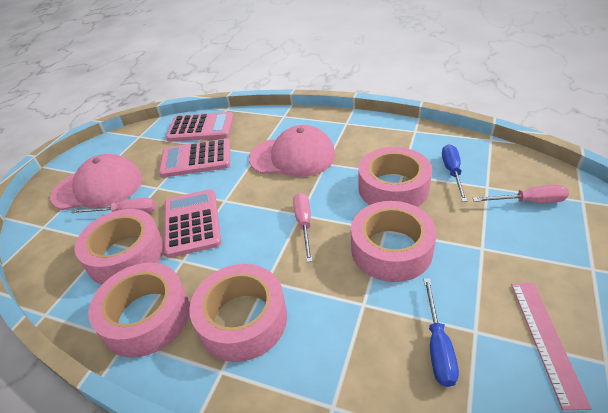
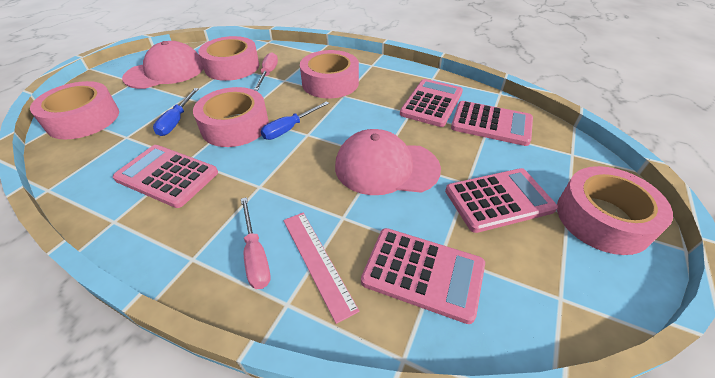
pink calculator: [159,139,230,178] [164,189,221,258] [166,112,234,142] = 3 -> [113,145,218,208] [361,228,485,324] [400,79,463,127] [445,168,558,233] [451,101,533,146] = 5
pink screwdriver: [71,198,155,213] [293,193,313,262] [473,185,569,203] = 3 -> [241,197,271,289] [254,52,278,90] = 2

